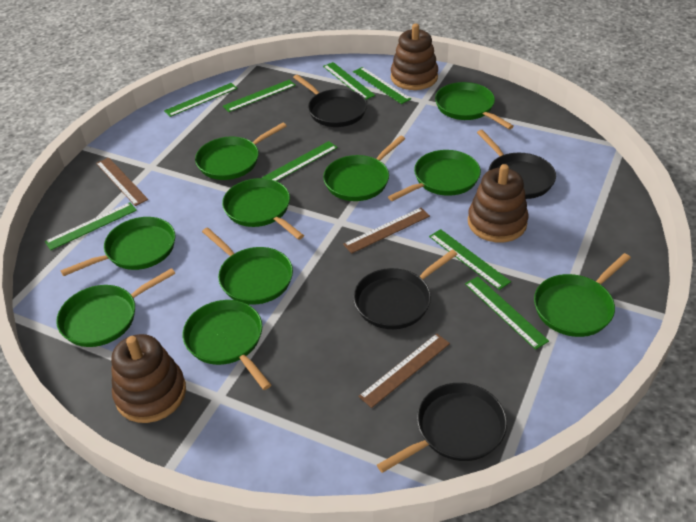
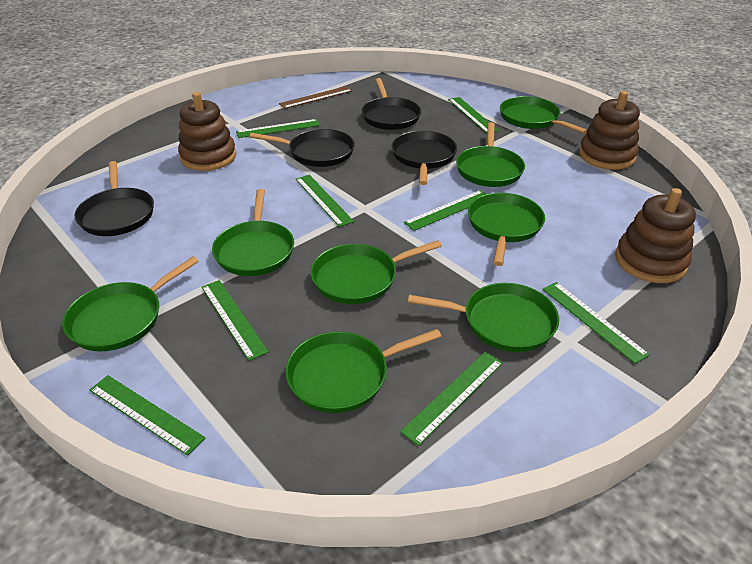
brown ruler: [96,157,148,206] [343,208,430,254] [358,333,450,408] = 3 -> [279,86,352,109] = 1
green pan: [56,268,175,347] [61,217,175,276] [183,300,271,390] [195,123,287,180] [202,227,293,305] [222,178,304,240] [323,136,405,201] [388,150,481,201] [435,82,514,129] [534,253,631,337] = 10 -> [62,256,199,351] [212,189,294,276] [285,329,442,413] [311,240,442,304] [408,283,559,352] [456,122,525,187] [468,193,545,266] [500,96,587,134] = 8

